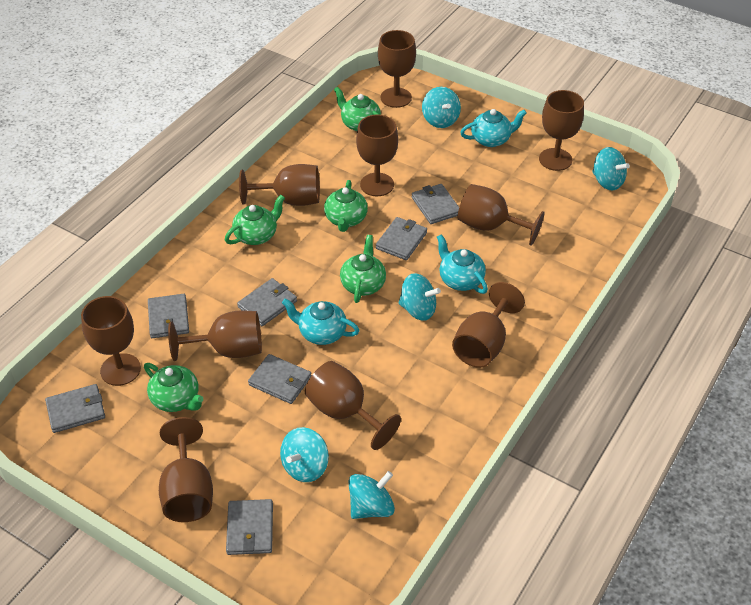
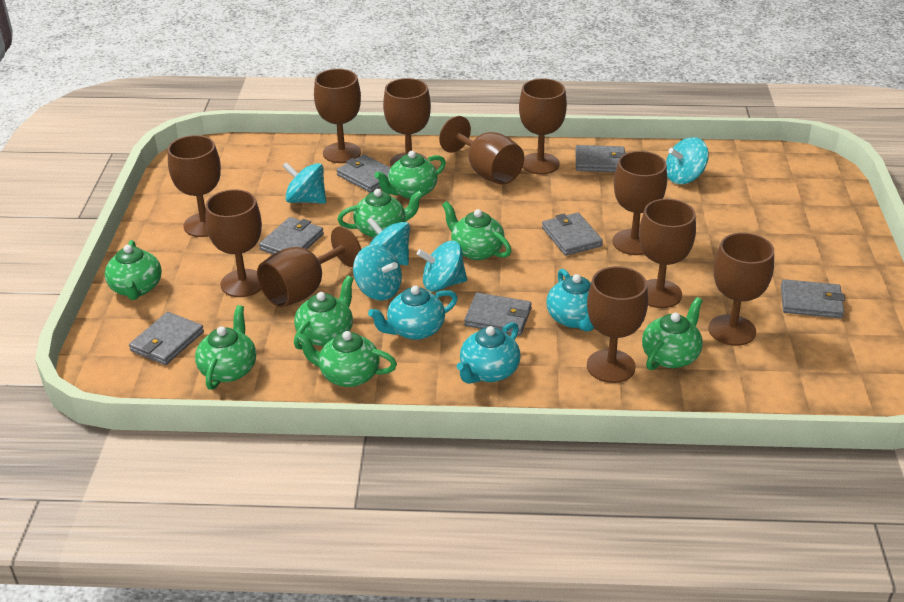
brown goblet: [81,296,141,386] [159,417,213,522] [168,310,262,361] [239,164,320,206] [305,361,401,450] [356,115,398,196] [378,30,416,108] [452,282,525,368] [457,184,545,246] [539,90,584,171] = 10 -> [168,135,221,237] [205,189,262,297] [257,226,361,308] [314,69,361,163] [383,78,431,167] [439,116,524,185] [519,78,567,174] [587,266,648,383] [613,151,667,255] [639,199,696,308] [708,233,774,346] = 11
green teapot: [144,363,203,412] [225,195,285,245] [324,180,368,232] [334,87,381,131] [340,235,386,303] = 5 -> [105,240,162,300] [195,305,256,390] [294,276,354,350] [296,331,397,387] [337,189,423,238] [375,151,446,199] [442,201,512,260] [642,297,703,370] = 8

